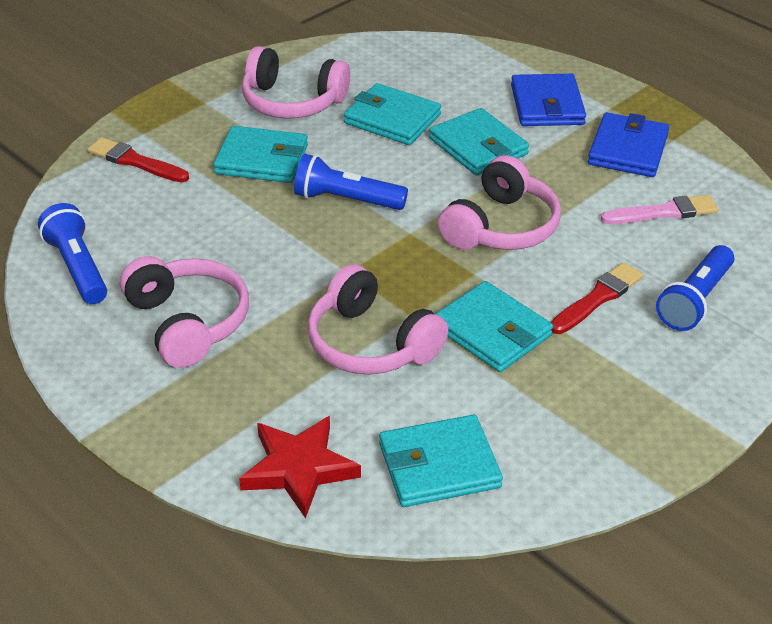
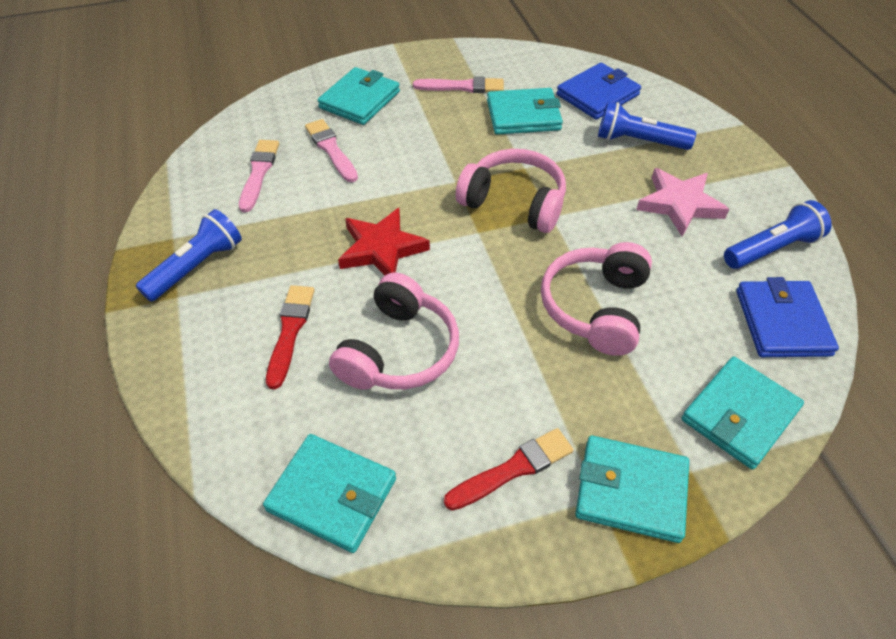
pink brush: [601,195,718,224] = 1 -> [239,140,279,212] [305,119,358,182] [413,76,504,93] = 3
pink headphones: [120,256,249,368] [242,46,350,119] [307,264,448,375] [438,155,561,250] = 4 -> [329,273,459,390] [455,149,566,233] [541,242,652,356] = 3
pink star: none = 0 -> [636,168,729,237] = 1

